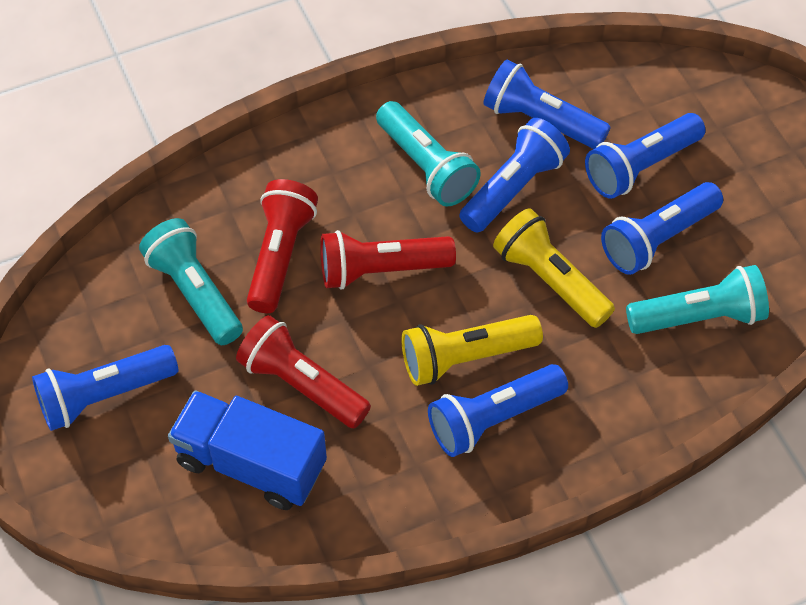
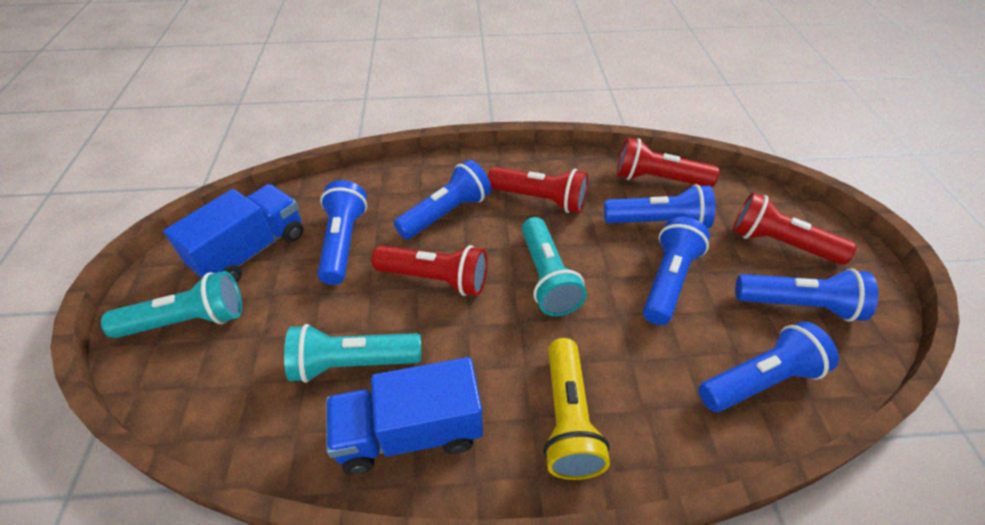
blue truck: [168,390,327,510] = 1 -> [163,184,303,283] [326,357,483,474] = 2
red flashlight: [236,315,371,428] [247,179,318,313] [320,230,456,289] = 3 -> [372,245,487,296] [488,167,588,213] [617,138,719,187] [733,192,857,265] = 4
yellow flashlight: [402,315,543,386] [493,208,615,328] = 2 -> [543,338,610,480] = 1

